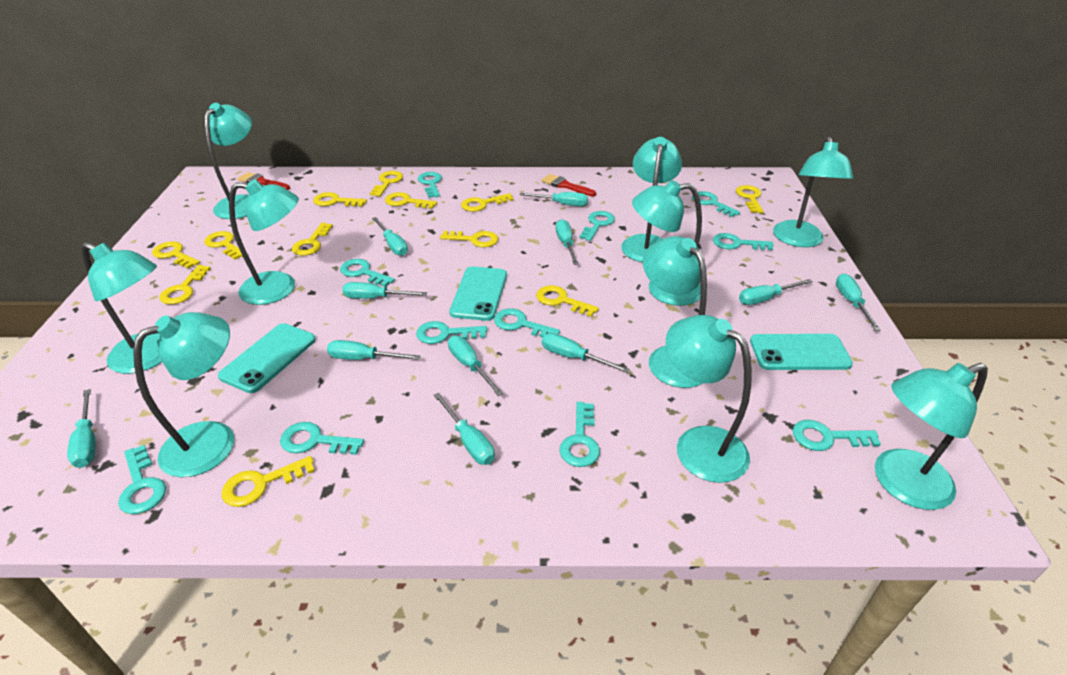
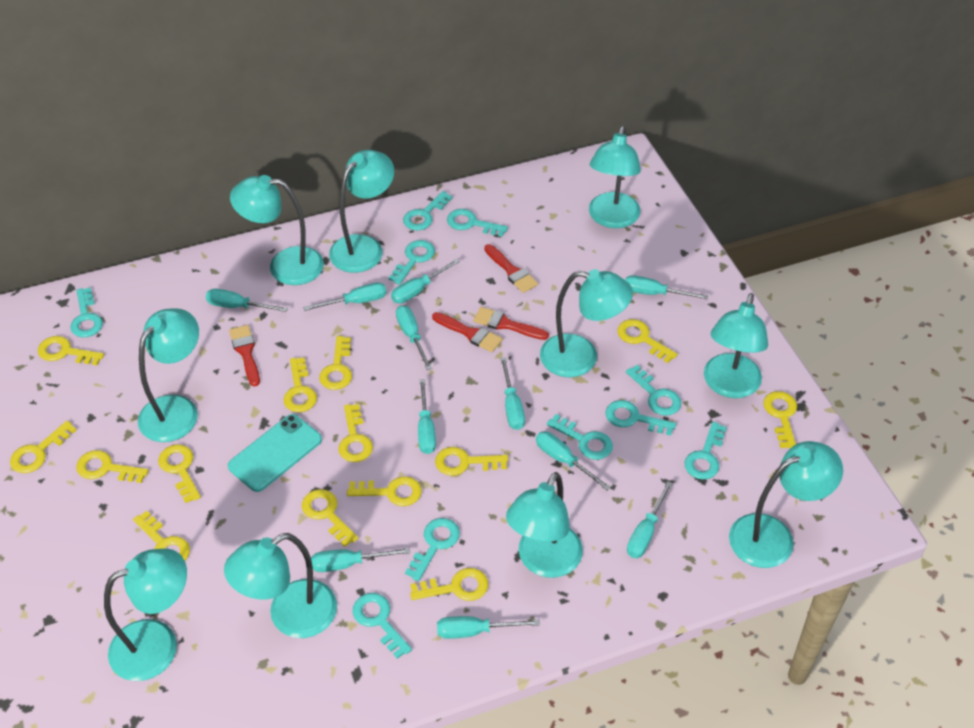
red brush: [237,172,290,190] [541,174,596,196] = 2 -> [229,325,260,387] [432,312,503,352] [473,307,549,340] [484,244,538,293] = 4
turquoise key: [118,445,166,514] [280,422,364,455] [340,259,395,287] [416,321,487,344] [418,172,442,198] [494,308,560,338] [560,402,600,467] [580,211,615,241] [692,191,740,217] [713,233,774,250] [793,420,881,451] = 11 -> [70,287,103,337] [353,593,412,659] [389,240,435,285] [403,191,452,230] [405,518,460,581] [447,209,508,237] [547,414,613,460] [606,400,676,436] [626,365,681,416] [684,422,727,480] = 10
turquoise phone: [218,323,316,393] [449,266,507,321] [750,334,853,370] = 3 -> [228,414,322,492] = 1
yellow key: [152,241,200,269] [159,265,211,304] [204,231,243,260] [222,456,315,507] [292,223,333,256] [313,192,367,207] [370,171,403,197] [385,192,437,209] [440,231,498,247] [461,193,514,212] [536,285,599,317] [736,185,764,213] = 12 -> [10,421,76,473] [38,336,104,365] [76,450,149,483] [133,511,190,561] [158,445,201,503] [283,357,317,412] [302,489,358,547] [319,336,352,390] [338,404,373,462] [347,476,422,506] [410,568,488,601] [435,447,508,476] [617,319,678,363] [763,391,797,449] = 14

